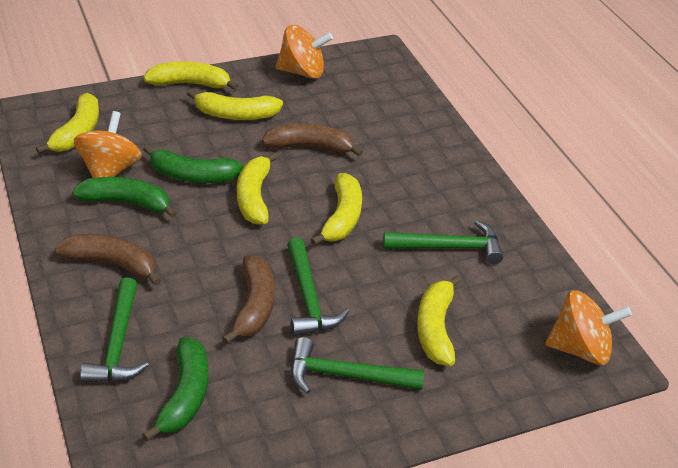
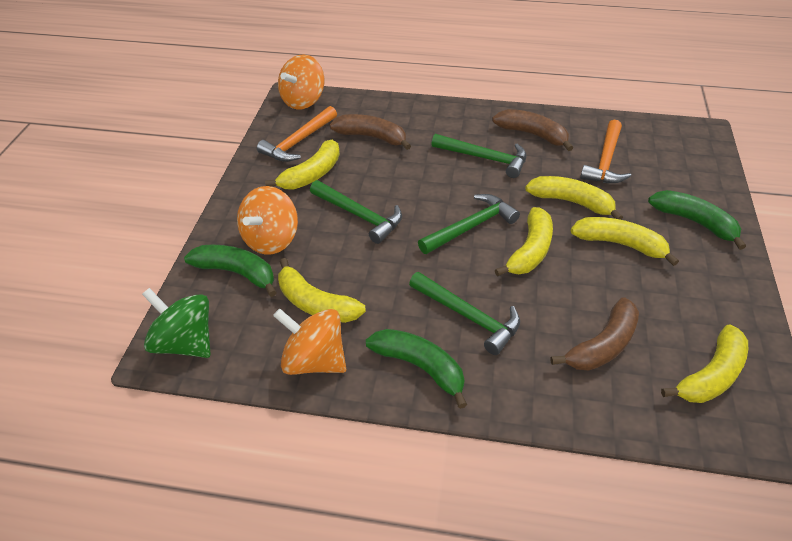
green spinning top: none = 0 -> [142,288,211,358] = 1
orange hammer: none = 0 -> [257,106,337,162] [580,120,631,183] = 2

